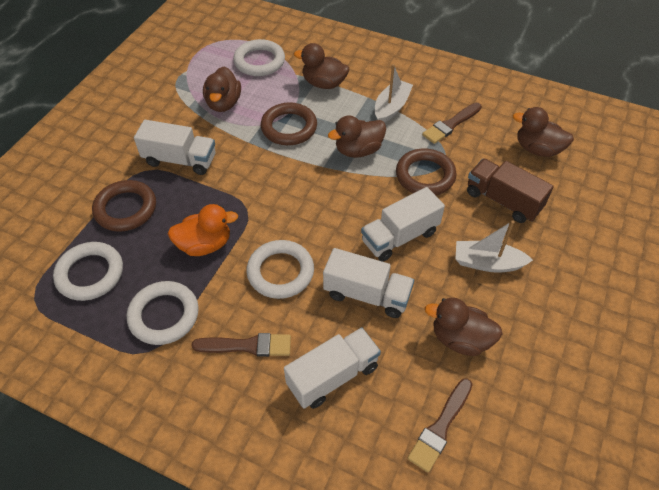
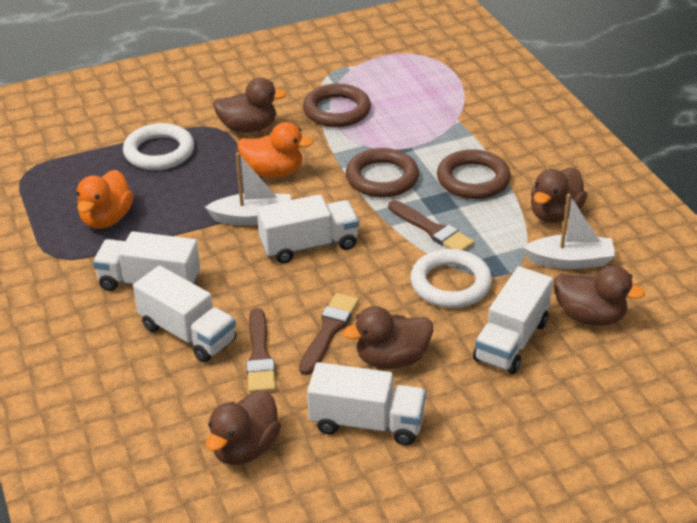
brown truck: [467,158,554,223] = 1 -> none = 0
orange duck: [168,204,238,256] = 1 -> [76,170,133,229] [237,122,313,178] = 2
white ring: [53,242,123,301] [127,281,199,345] [233,39,285,76] [246,240,314,299] = 4 -> [123,123,194,170] [410,249,492,308] = 2
white truck: [134,120,216,175] [284,327,381,409] [323,248,414,318] [361,187,445,262] = 4 -> [93,231,200,291] [133,265,236,362] [257,194,359,264] [307,362,426,445] [473,266,553,374] = 5

